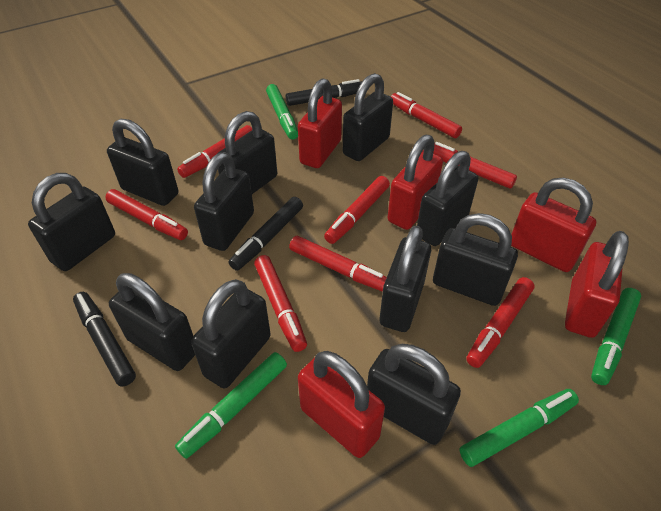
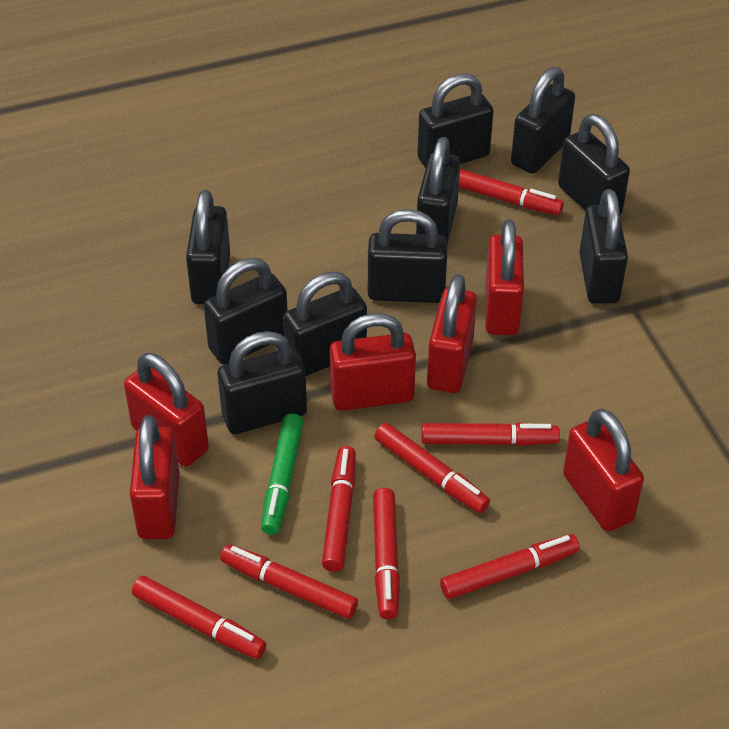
black marker: [73,292,136,387] [229,197,303,271] [286,79,362,106] = 3 -> none = 0
black padlock: [28,173,115,271] [107,119,178,206] [109,273,195,371] [191,279,271,388] [194,152,254,251] [217,111,277,194] [343,73,393,161] [367,344,461,445] [379,226,431,332] [417,151,478,246] [433,213,518,306] = 11 -> [186,190,230,304] [204,258,288,365] [218,331,307,434] [283,271,367,376] [368,209,448,303] [416,137,460,242] [417,73,494,169] [511,67,575,174] [558,114,630,215] [579,189,628,304] = 10
green marker: [175,352,287,459] [266,84,298,139] [459,389,579,467] [591,288,641,385] = 4 -> [261,413,303,535] = 1
red padlock: [298,78,342,168] [298,351,385,458] [388,135,443,230] [511,178,596,272] [565,231,629,338] = 5 -> [124,353,209,467] [130,415,179,539] [329,313,416,411] [427,274,477,393] [485,219,524,335] [563,408,644,531] = 6

